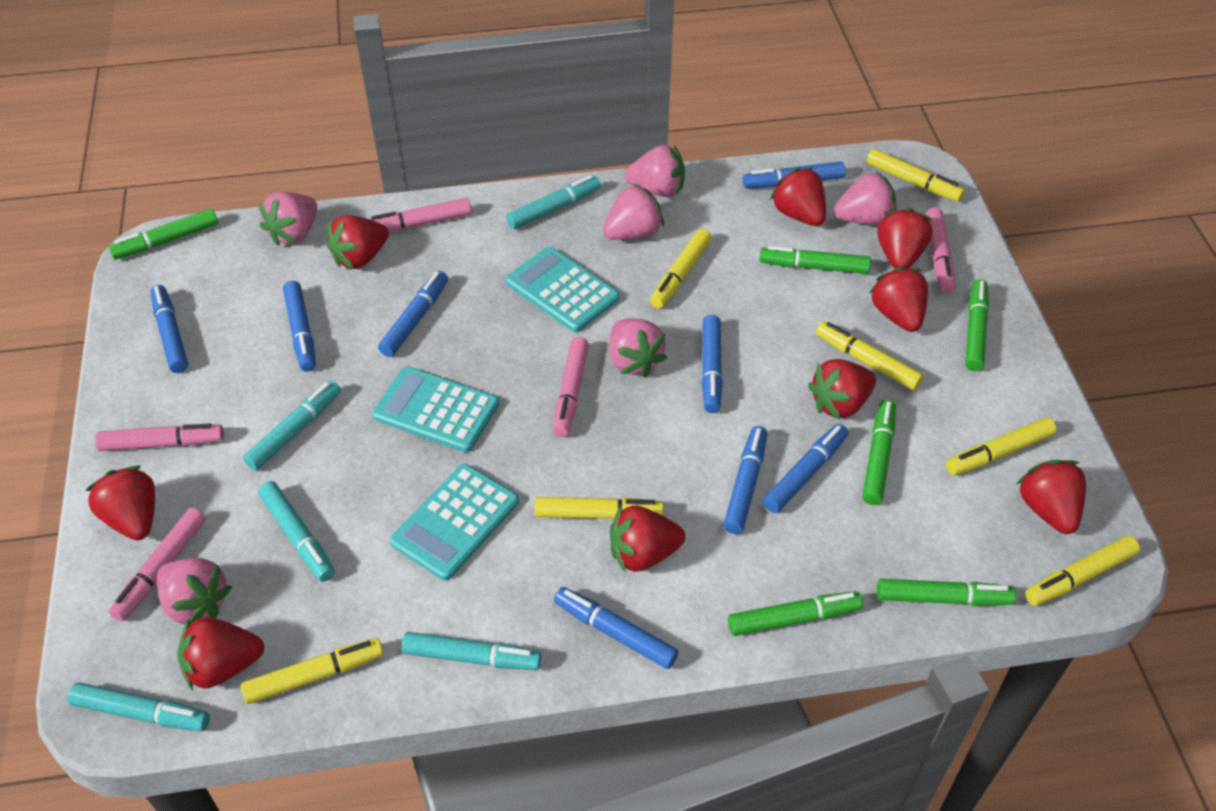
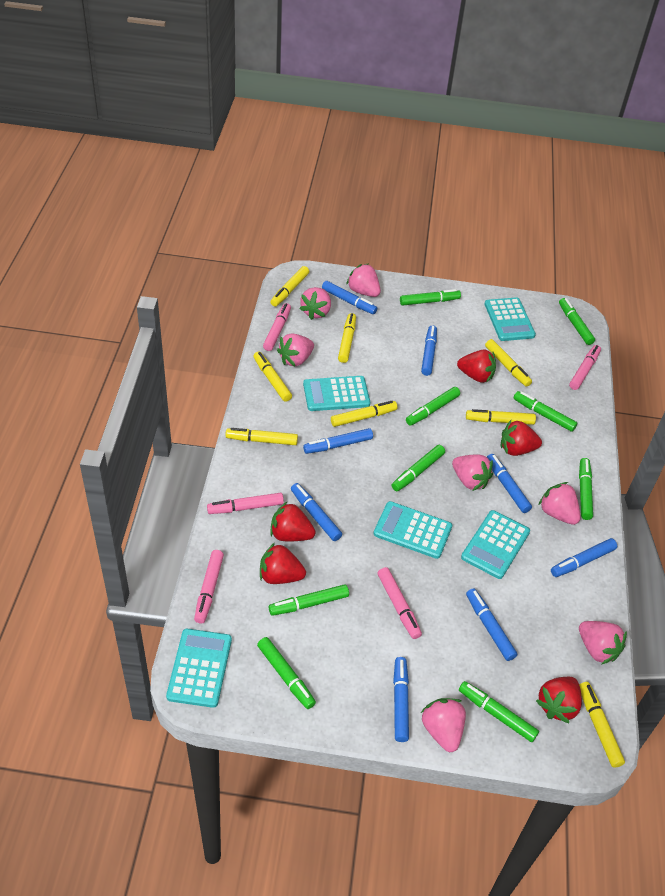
green marker: [109,209,218,259] [728,591,863,636] [759,246,871,274] [862,400,896,505] [877,579,1016,606] [965,279,989,371] = 6 -> [257,637,316,709] [269,584,349,616] [392,445,445,491] [400,289,461,306] [406,387,460,426] [459,681,539,742] [514,391,577,432] [559,298,595,345] [579,458,593,520] = 9
pink strawberry: [157,558,232,624] [259,192,317,246] [603,184,664,240] [609,318,667,378] [625,145,685,197] [834,171,896,225] = 6 -> [277,333,314,366] [299,287,331,320] [346,264,381,297] [421,698,466,752] [452,454,493,491] [539,482,581,525] [579,621,627,665] = 7
red strawberry: [85,466,155,540] [177,617,264,691] [326,215,389,269] [610,505,685,573] [770,168,826,226] [808,359,876,420] [870,266,928,332] [877,208,932,269] [1017,460,1086,534] = 9 -> [260,543,306,584] [270,501,315,541] [457,349,496,383] [501,420,542,456] [536,677,582,723] = 5
turquoise calculator: [372,366,499,452] [390,464,519,581] [506,247,619,332] = 3 -> [166,629,232,708] [303,376,370,411] [374,501,452,559] [461,510,530,579] [485,297,536,341] = 5
turquoise marker: [68,683,210,732] [243,381,341,471] [258,481,335,582] [401,632,541,670] [506,175,601,229] = 5 -> none = 0
yellow marker: [241,638,384,704] [534,497,664,519] [650,229,712,309] [816,322,924,390] [866,149,965,202] [946,417,1057,475] [1025,536,1140,606] = 7 -> [225,428,298,445] [253,351,292,402] [271,266,309,307] [331,401,398,427] [338,313,356,363] [466,409,536,425] [485,339,532,387] [579,682,625,768] = 8

